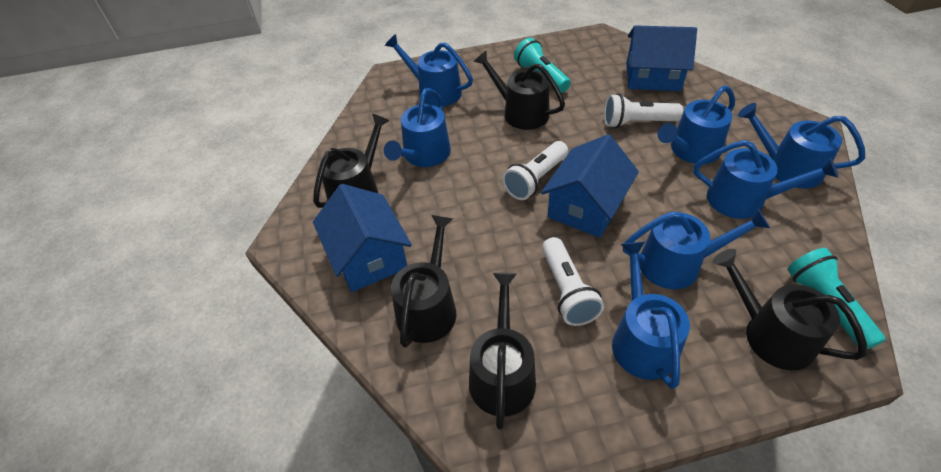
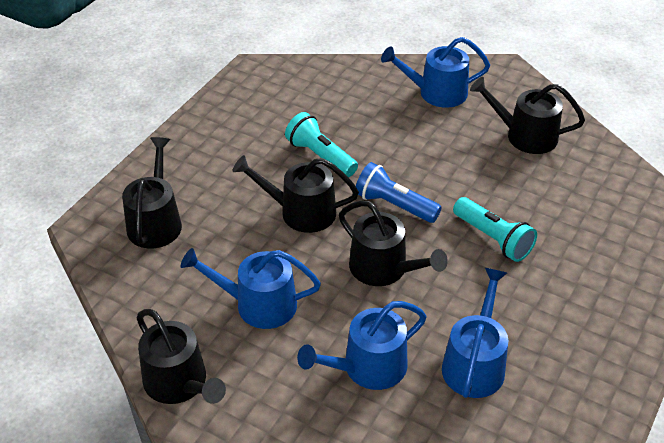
blue flashlight: none = 0 -> [356,162,442,223] = 1
blue house: [313,184,412,292] [541,134,639,238] [627,25,697,91] = 3 -> none = 0
blue watering can: [384,88,451,167] [385,34,473,107] [612,242,690,389] [623,208,770,289] [658,85,735,164] [693,140,838,219] [738,103,865,189] = 7 -> [181,248,321,329] [297,301,427,390] [381,37,490,108] [442,268,508,398] = 4
white flashlight: [502,141,568,200] [542,237,604,326] [604,94,683,128] = 3 -> none = 0

